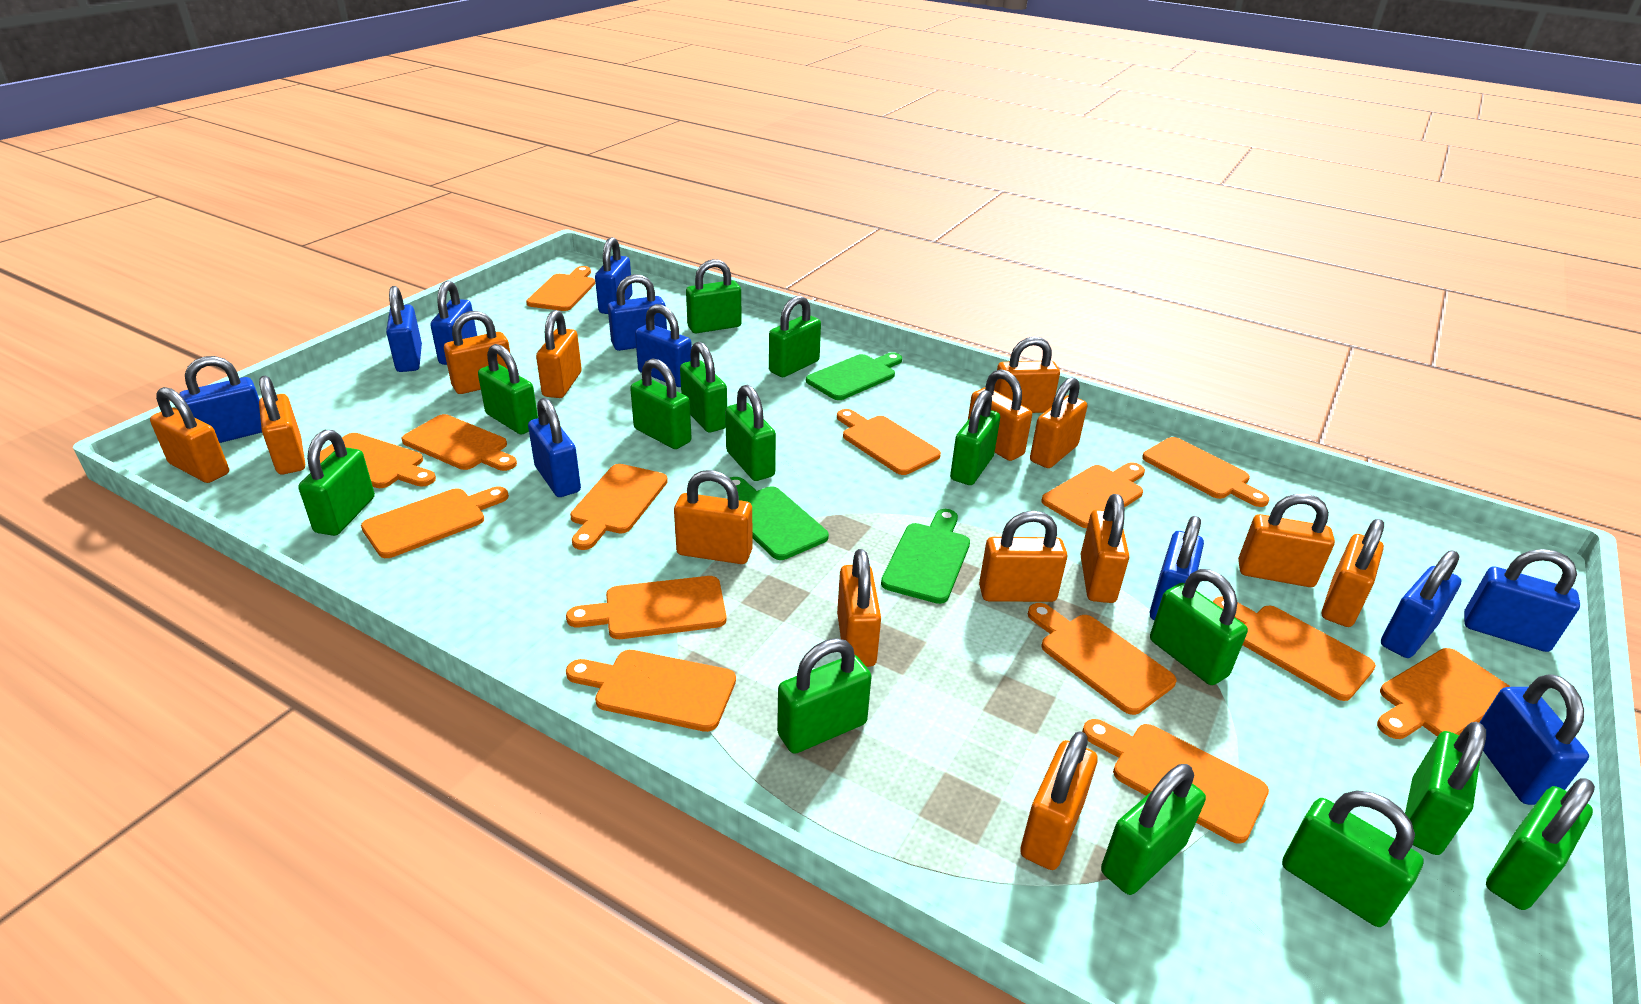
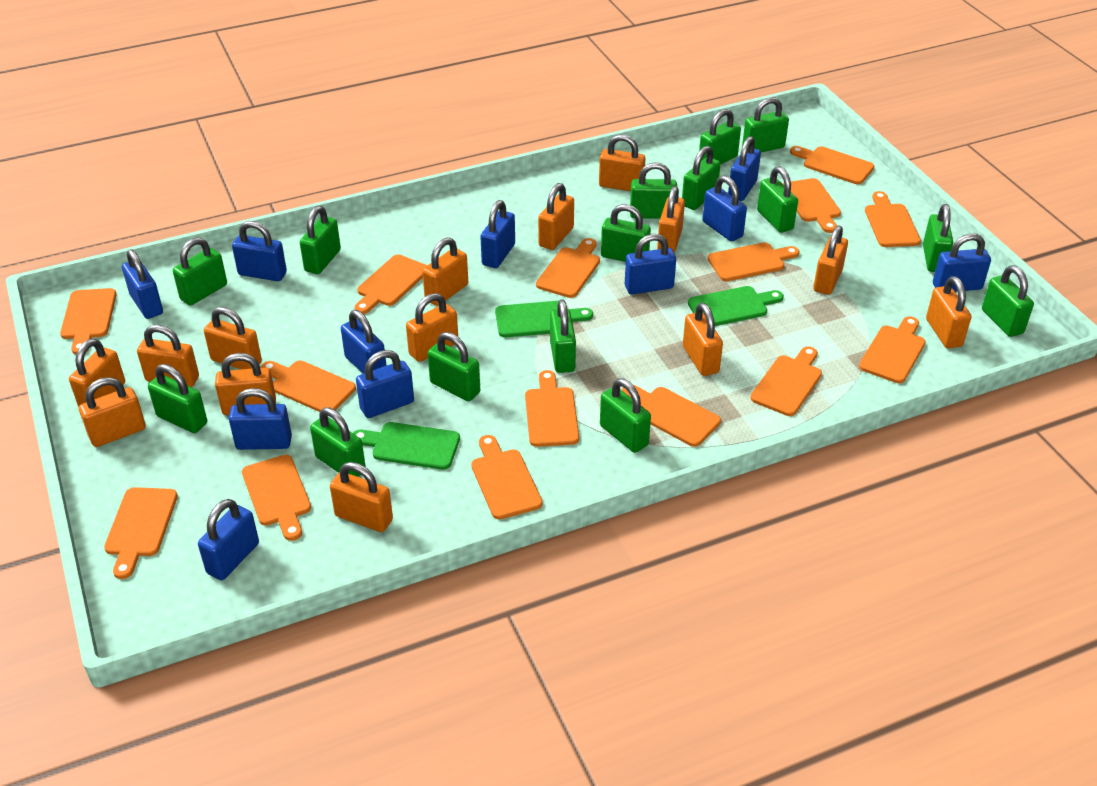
green padlock: [298,430,375,536] [478,344,538,434] [630,358,692,449] [680,342,727,433] [686,259,742,333] [725,385,776,481] [769,295,821,377] [777,638,872,754] [950,390,1000,485] [1101,764,1206,895] [1150,569,1248,685] [1282,791,1424,927] [1405,722,1486,855] [1486,778,1595,910] = 14 -> [148,364,207,433] [173,237,227,306] [300,206,341,274] [310,407,366,477] [427,332,480,401] [550,299,576,373] [600,378,651,453] [601,204,651,262] [630,162,677,219] [682,146,721,210] [699,109,741,164] [742,97,789,152] [757,166,798,233] [923,204,953,272] [982,265,1034,337] = 15
orange cutting board: [320,433,436,488] [361,487,509,558] [401,414,517,471] [526,266,595,311] [566,576,726,639] [566,650,736,732] [570,464,668,550] [837,409,941,475] [1028,603,1176,715] [1041,462,1145,528] [1082,719,1269,844] [1142,437,1269,507] [1213,596,1376,701] [1377,648,1511,739] = 14 -> [60,288,117,355] [104,487,178,579] [242,455,311,541] [261,361,356,412] [354,254,427,314] [471,435,543,519] [525,370,579,447] [536,238,600,298] [622,385,721,447] [708,242,800,281] [750,346,822,416] [783,178,841,233] [790,146,874,184] [859,316,926,383] [865,191,921,247] = 15

